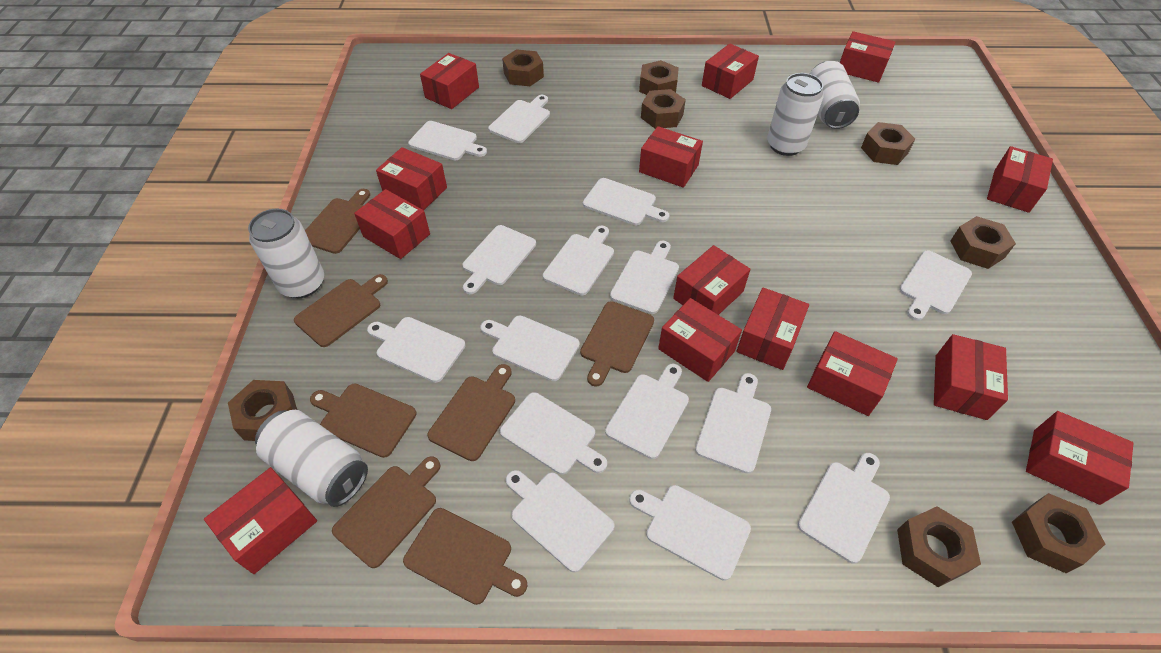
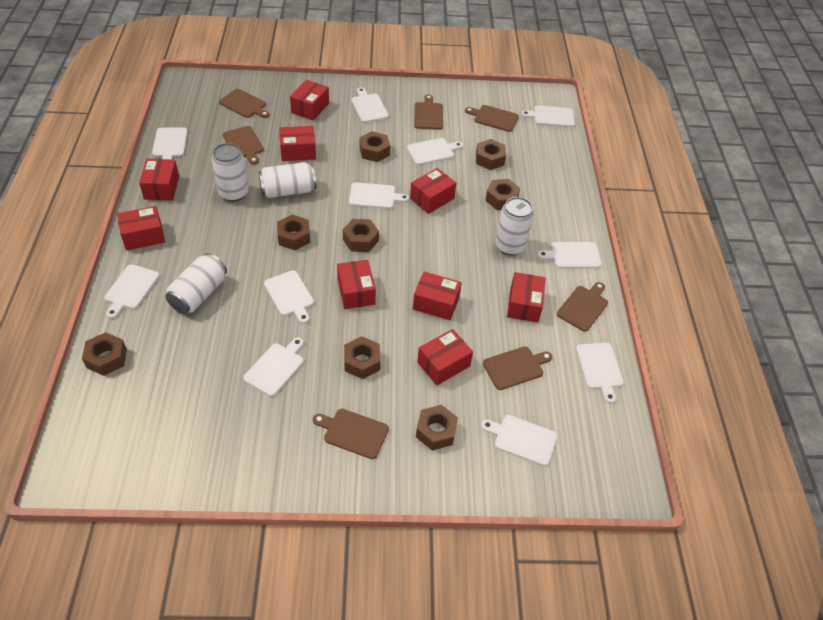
red box: [204,467,317,574] [354,189,430,259] [376,147,447,210] [420,53,479,109] [639,126,703,188] [658,298,742,382] [673,245,750,315] [702,44,759,99] [736,288,809,370] [807,331,898,416] [840,31,895,83] [934,334,1008,420] [987,146,1053,213] [1026,411,1134,505] = 14 -> [117,206,165,251] [139,159,179,200] [279,126,316,161] [290,80,329,121] [337,260,376,309] [410,168,456,214] [413,272,462,320] [417,329,473,385] [507,272,546,322] = 9
white cutting board: [367,317,465,383] [408,121,487,160] [462,225,536,294] [481,315,580,381] [488,95,550,143] [500,392,607,475] [506,470,614,572] [543,226,614,296] [583,178,670,225] [605,364,689,459] [610,241,679,314] [629,485,751,581] [695,373,771,474] [798,453,890,564] [899,250,972,321] = 15 -> [104,264,160,319] [152,127,188,159] [243,338,304,396] [264,270,314,324] [349,182,409,209] [351,87,389,123] [407,138,463,165] [481,415,557,466] [521,105,575,127] [537,242,602,268] [576,343,624,403] = 11

